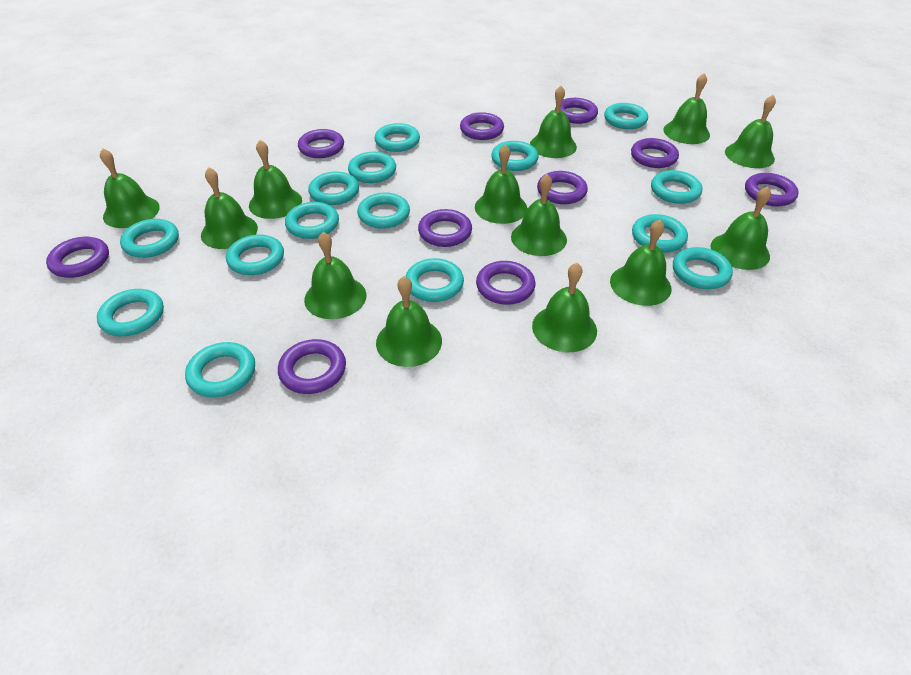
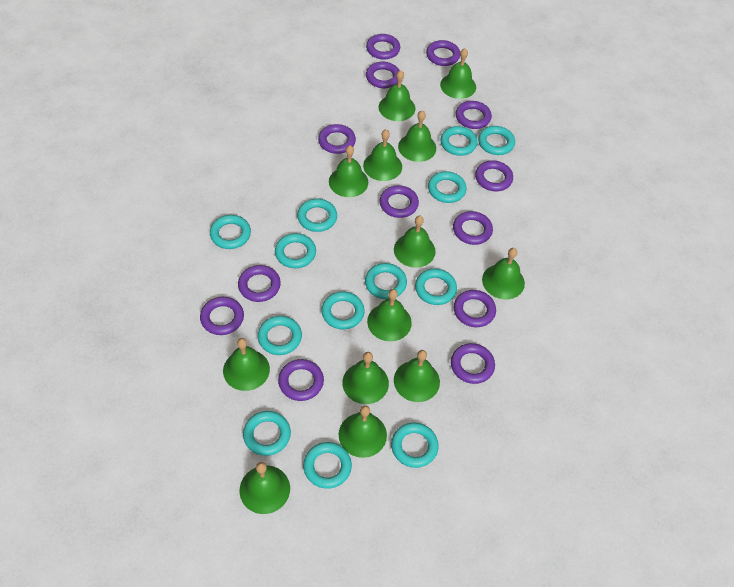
purple ring: [46,237,109,278] [278,339,346,394] [298,129,344,158] [418,209,472,247] [460,112,504,140] [476,261,536,305] [537,171,588,204] [555,98,598,124] [631,138,679,168] [745,173,799,206] = 10 -> [200,297,244,335] [238,265,281,302] [278,359,324,401] [318,124,356,154] [366,34,400,59] [366,62,400,88] [380,185,419,218] [426,40,460,66] [451,343,495,384] [453,211,493,245] [454,290,496,327] [456,101,492,129] [475,160,513,191] = 13
turquoise ring: [97,289,164,336] [120,219,179,258] [185,342,255,397] [226,234,284,275] [285,202,339,239] [308,171,359,205] [348,152,396,183] [357,193,410,229] [375,123,420,152] [405,258,464,302] [491,141,539,171] [604,103,648,129] [632,214,688,253] [651,170,702,204] [673,247,733,289] = 15 -> [210,215,251,249] [243,411,291,456] [258,316,302,355] [275,233,316,268] [297,199,337,232] [303,442,352,489] [321,291,365,329] [365,263,407,299] [391,423,439,468] [415,268,457,305] [428,171,467,203] [440,126,478,156] [478,126,515,155] = 13

